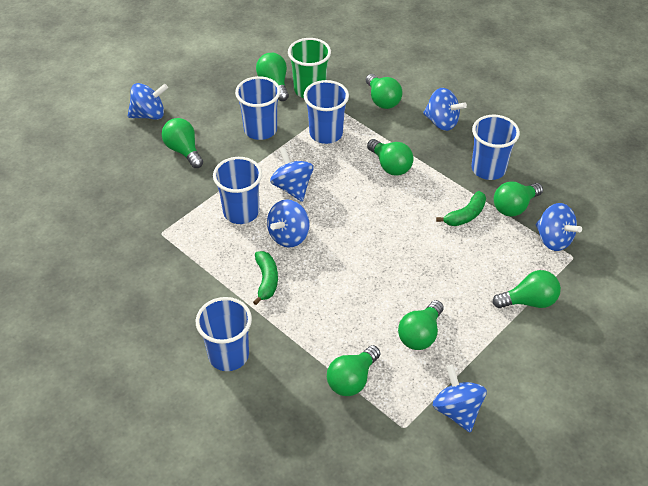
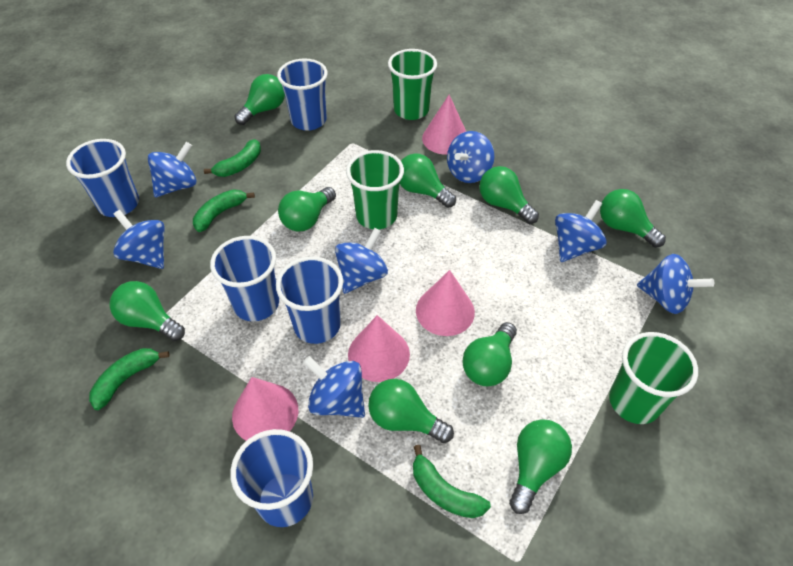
blue spinning top: [128,83,168,120] [267,199,310,248] [270,147,314,202] [423,88,467,131] [433,365,487,432] [536,203,582,251] = 6 -> [113,210,165,269] [148,142,197,197] [303,356,365,418] [335,228,388,294] [447,131,494,183] [555,200,607,262] [637,254,714,314] = 7
green banana: [253,251,278,305] [436,191,486,226] = 2 -> [89,348,169,410] [193,189,255,232] [204,139,261,177] [413,445,491,518] = 4
green cup: [288,38,331,98] = 1 -> [346,150,404,230] [388,49,437,120] [609,332,698,424] = 3
green light bulb: [162,118,203,168] [256,53,289,101] [327,345,380,396] [366,74,403,109] [367,139,413,176] [398,300,444,350] [492,270,561,308] [494,182,543,217] = 8 -> [109,281,185,341] [234,74,285,125] [278,187,336,232] [368,379,454,443] [400,154,456,208] [462,322,517,386] [479,166,539,224] [509,419,572,514] [600,189,666,248] = 9
pink cone: none = 0 -> [232,377,298,441] [348,315,410,382] [416,270,475,336] [422,95,466,155] = 4

